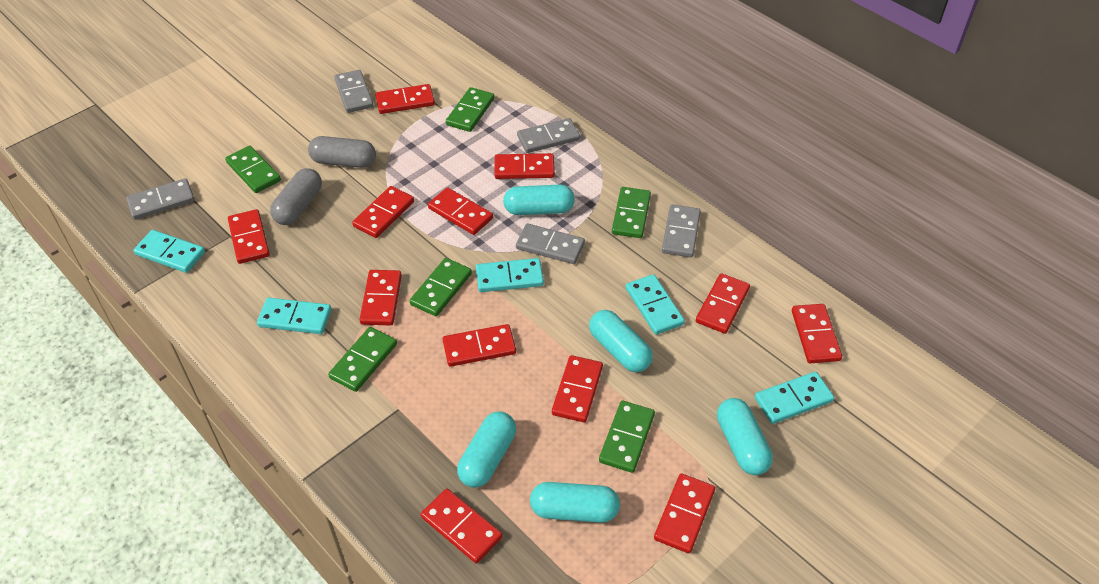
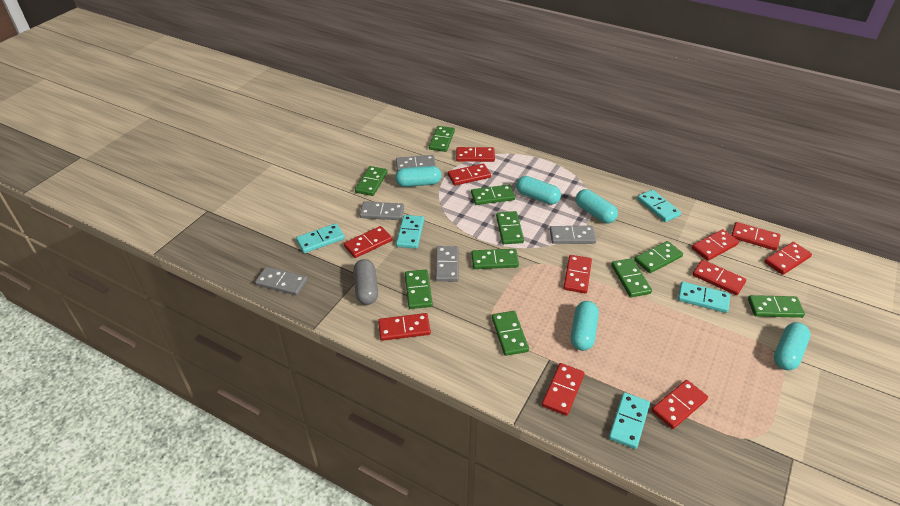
green domino: [225,146,281,193] [328,327,397,392] [410,258,472,316] [446,87,494,132] [599,401,655,473] [612,187,651,238] = 6 -> [355,166,388,196] [405,270,433,309] [429,126,455,152] [471,185,515,205] [471,249,519,269] [492,311,529,356] [496,211,524,244] [611,258,652,297] [635,241,683,273] [748,295,805,318] = 10
grey capsule: [270,168,322,225] [308,136,376,168] = 2 -> [353,259,378,305] = 1
red domino: [228,209,270,264] [352,186,414,238] [359,270,402,325] [375,84,435,114] [421,489,502,563] [428,187,493,235] [443,324,516,367] [495,153,555,179] [552,355,603,422] [654,474,715,553] [696,273,750,334] [792,304,842,363] = 12 -> [344,226,392,258] [378,313,431,341] [448,163,491,186] [456,147,495,162] [542,363,585,416] [563,255,592,294] [652,380,708,429] [692,229,739,261] [693,260,746,295] [732,222,780,251] [764,242,812,275] = 11

